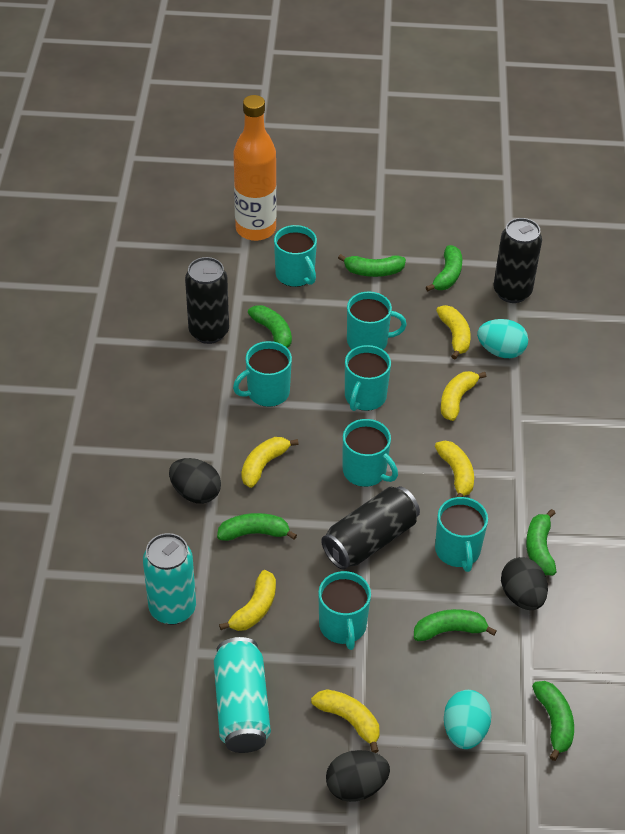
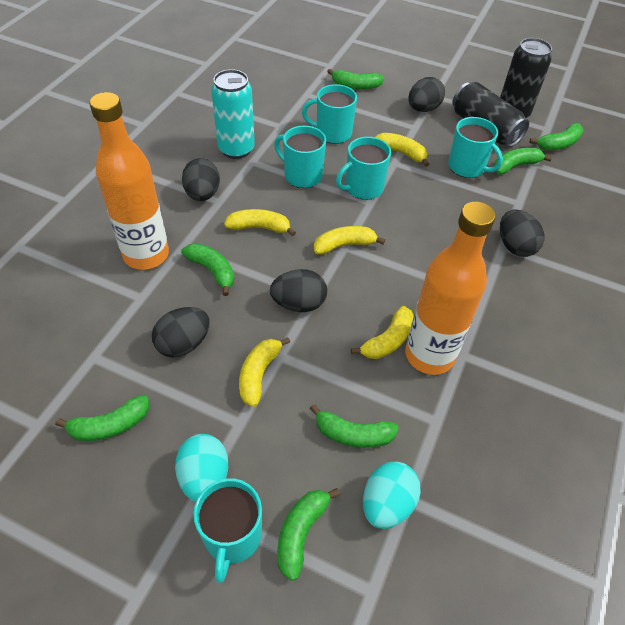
black can: [185,257,229,344] [321,486,420,570] [493,218,542,303] = 3 -> [453,82,529,147] [500,38,552,118] = 2
black egg: [169,458,221,504] [326,750,390,802] [501,557,548,610] = 3 -> [152,307,210,357] [182,158,220,201] [270,269,327,312] [408,77,445,112] [500,209,545,257] = 5
orange bottle: [233,95,277,241] = 1 -> [90,92,169,270] [405,202,496,375] = 2
turquoise can: [143,533,196,625] [214,637,271,753] = 2 -> [211,69,255,159] = 1
turquoise mug: [233,341,292,407] [274,225,317,287] [318,571,371,650] [343,419,398,487] [345,345,391,411] [347,292,407,350] [435,497,488,572] = 7 -> [193,478,262,583] [274,126,326,188] [302,84,357,144] [336,137,391,200] [448,117,503,178] = 5
yellow banana: [219,570,276,631] [241,437,299,488] [311,689,380,753] [435,440,474,497] [436,305,471,359] [441,371,487,421] = 6 -> [224,209,296,236] [239,337,290,407] [314,226,385,255] [351,306,414,359] [375,133,429,167] = 5

